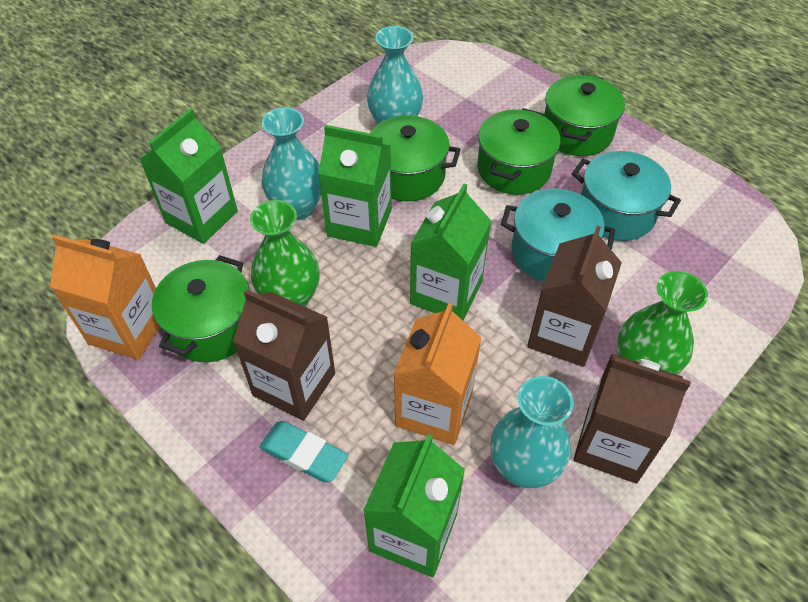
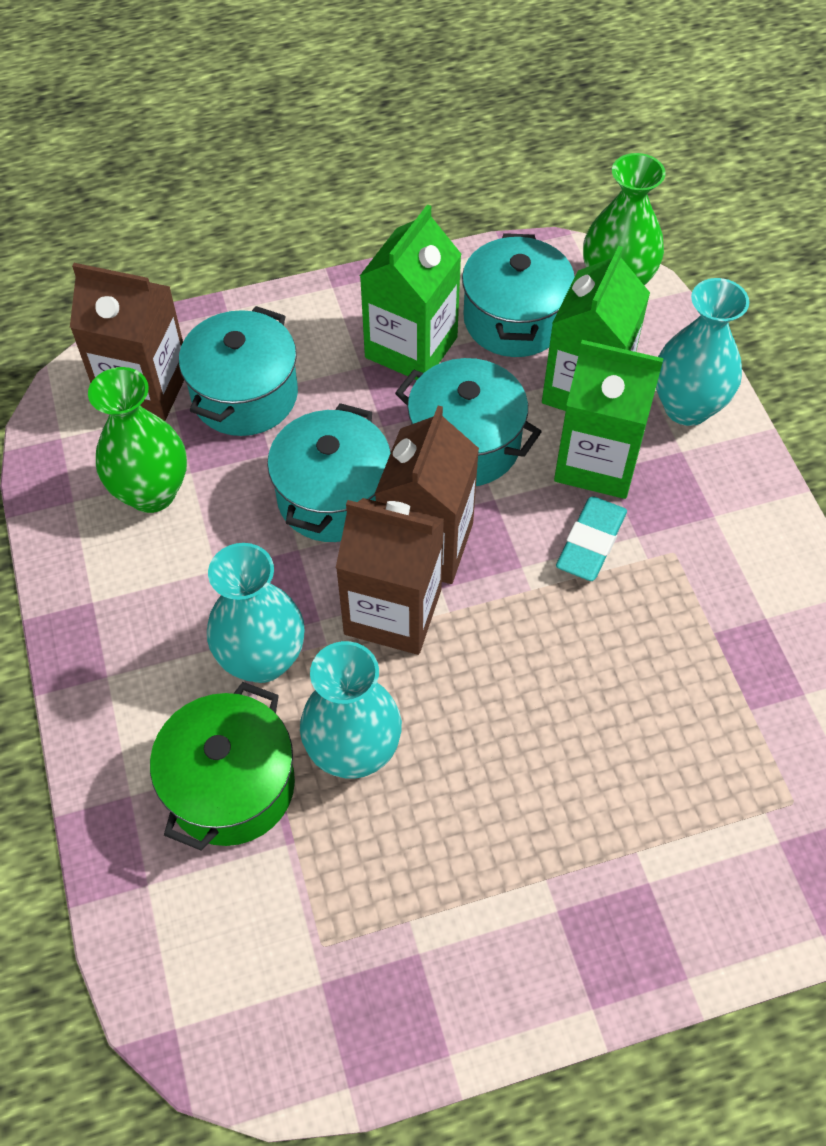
green carton: [140,108,238,244] [318,125,392,247] [363,434,465,577] [410,184,491,320] = 4 -> [360,204,462,380] [542,246,650,411] [554,340,664,499] = 3
green pot: [152,255,250,362] [371,115,461,201] [477,108,561,195] [544,74,625,156] = 4 -> [150,682,295,851] = 1
orange carton: [50,235,160,360] [393,303,481,445] = 2 -> none = 0
turquoise pot: [501,189,615,282] [572,151,681,241] = 2 -> [179,306,298,436] [267,403,391,542] [395,358,542,486] [462,233,575,357] = 4

